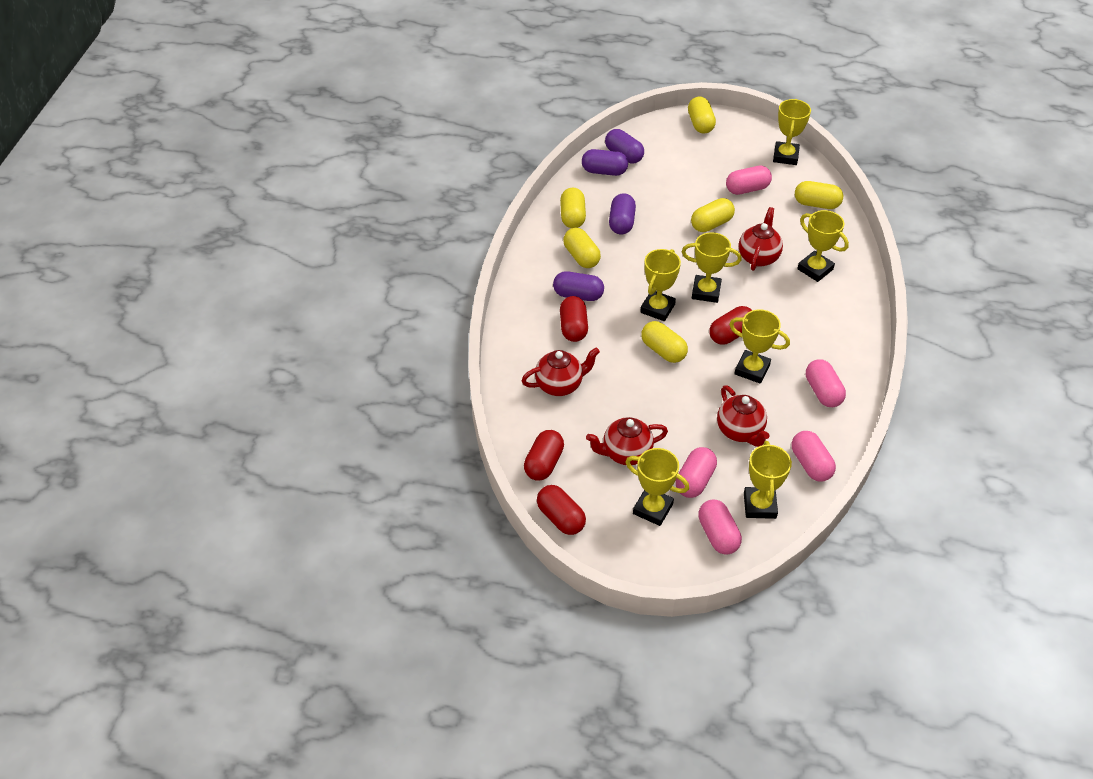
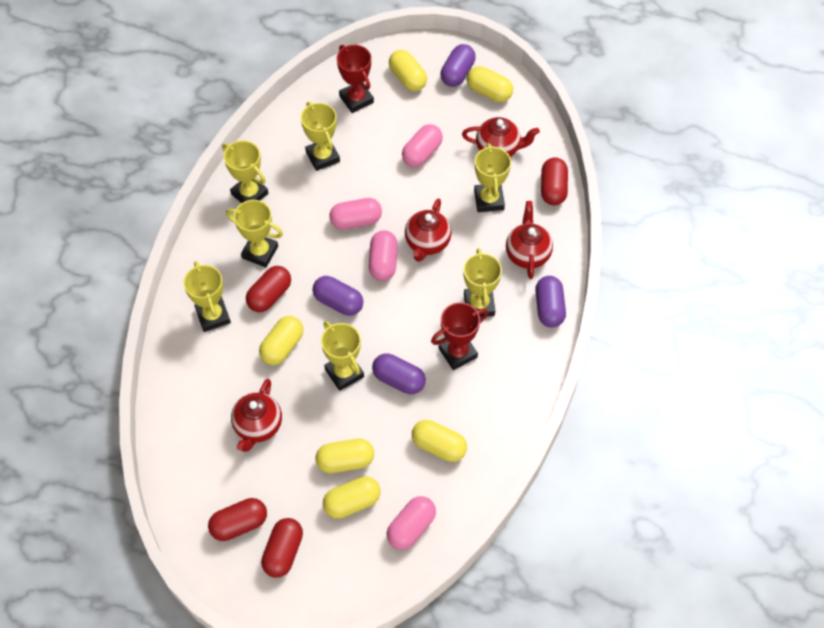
pink capsule: [676,447,717,498] [698,499,742,555] [726,166,772,195] [792,431,836,482] [806,359,846,407] = 5 -> [329,198,382,230] [369,230,398,281] [387,496,436,550] [402,124,443,167] = 4
red trophy: none = 0 -> [337,45,374,113] [431,302,488,370] = 2

